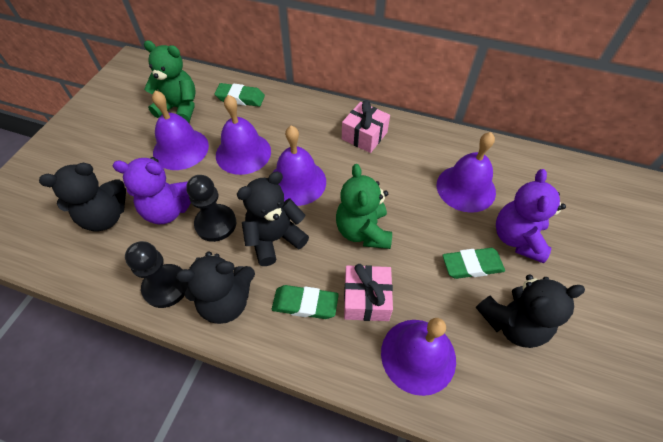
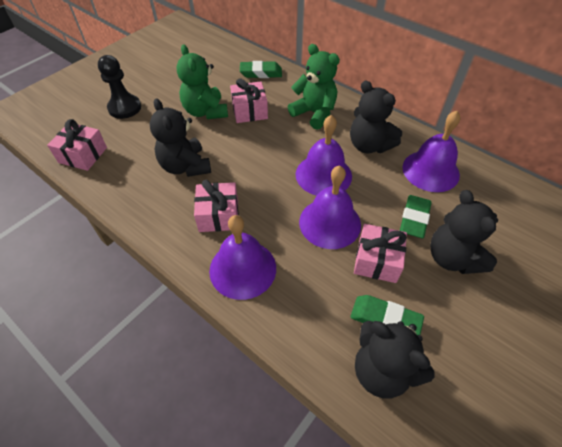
black pawn: [125,241,185,308] [186,175,236,242] = 2 -> [98,55,141,119] = 1
pink gift: [342,100,390,153] [344,264,393,321] = 2 -> [47,119,107,171] [194,180,239,232] [230,78,268,123] [354,224,407,283] = 4
purple bell: [152,90,209,170] [216,95,271,175] [272,126,326,206] [381,318,456,396] [437,132,496,213] = 5 -> [209,215,276,300] [296,115,352,196] [299,165,361,249] [402,111,461,192] = 4
purple teddy bear: [113,157,191,224] [496,169,566,263] = 2 -> none = 0

